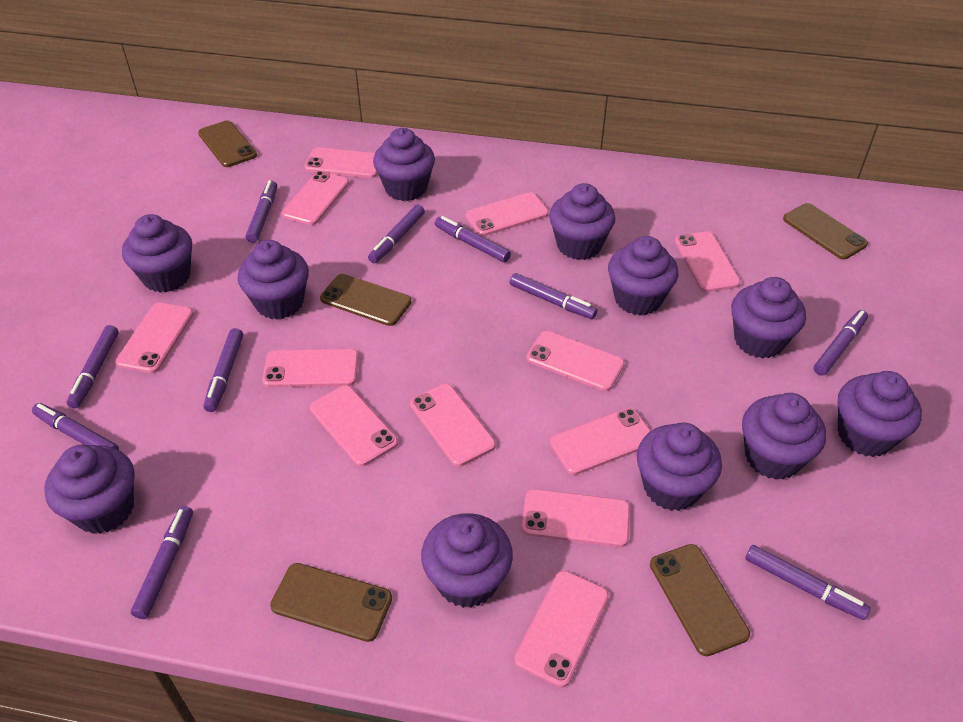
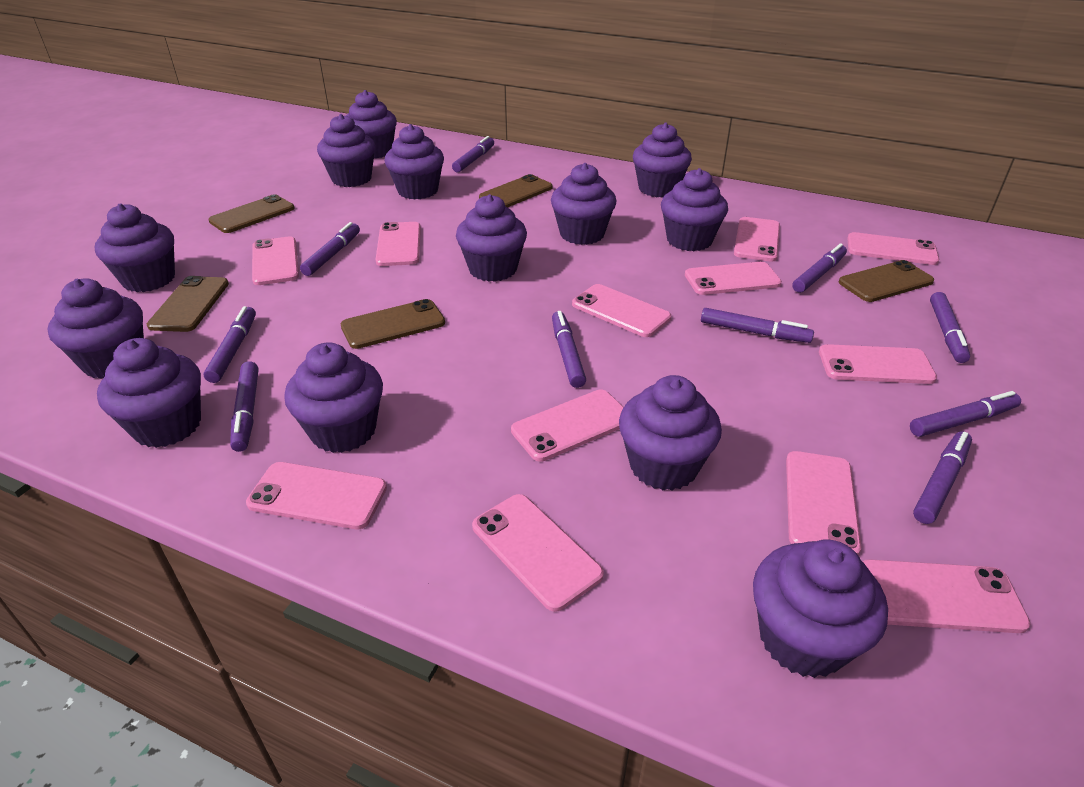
purple cupcake: [44,445,135,534] [122,214,192,293] [238,240,309,319] [373,128,435,201] [421,513,513,608] [549,183,615,260] [608,236,678,315] [637,422,722,511] [731,277,806,359] [742,393,826,480] [838,371,922,457] = 11 -> [48,278,144,379] [95,203,175,292] [97,338,201,448] [284,342,383,453] [317,114,376,187] [346,90,397,159] [385,124,444,200] [456,194,527,282] [551,163,616,245] [619,375,722,490] [633,123,692,198] [661,168,728,251] [753,539,888,678] = 13

